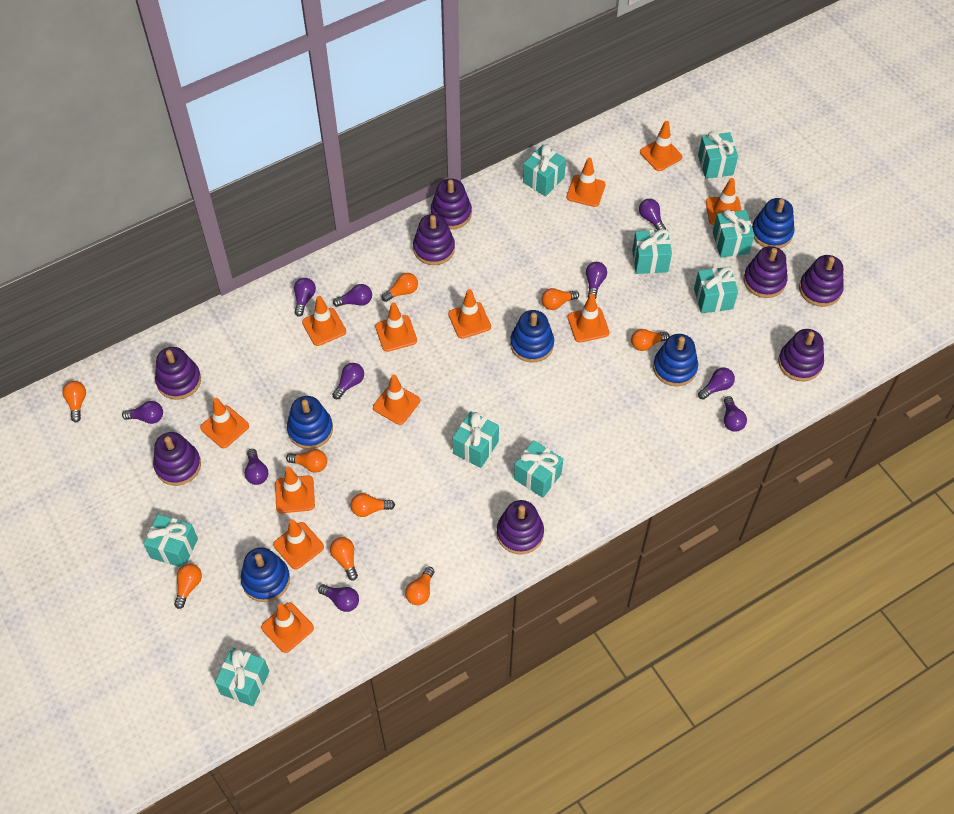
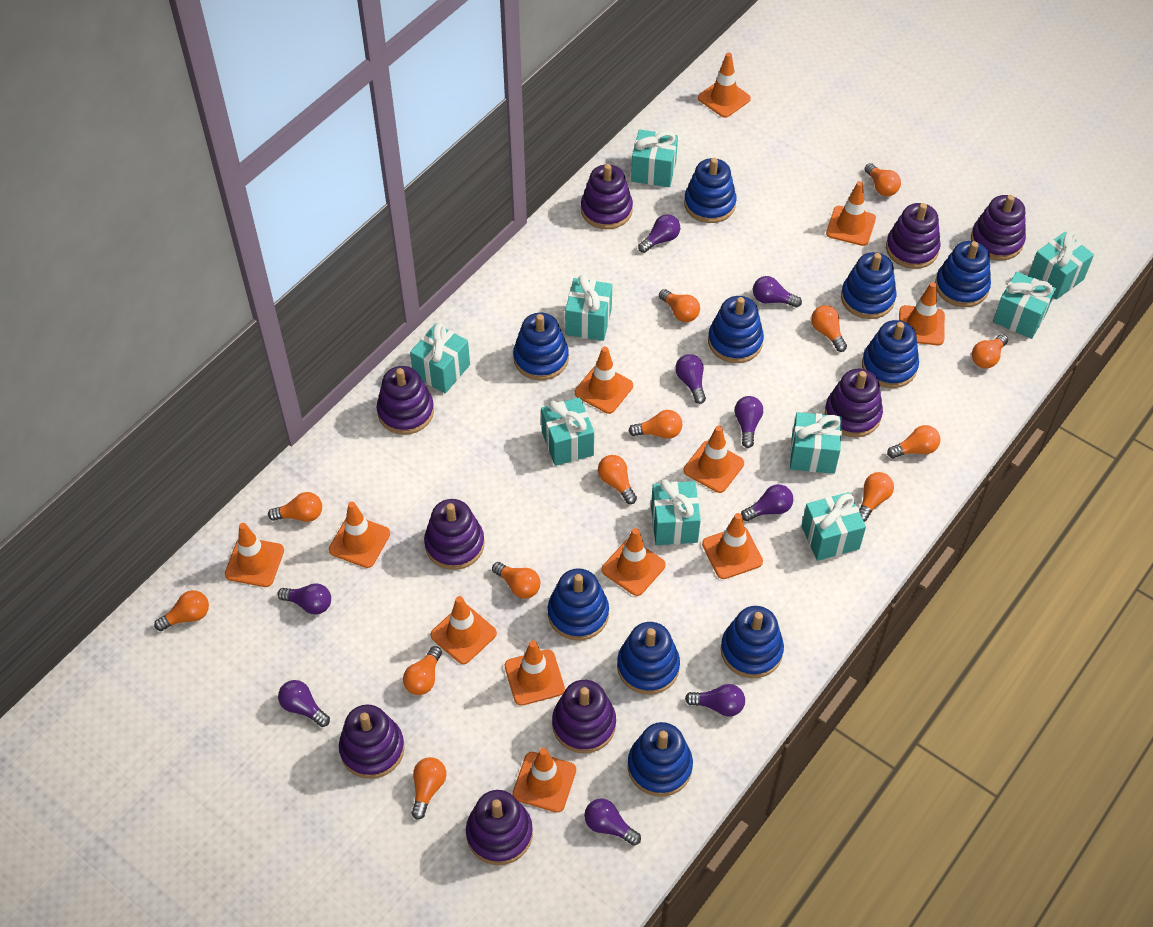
blue stacking toy: [241,547,290,602] [287,396,333,449] [510,310,554,363] [653,334,698,386] [752,198,794,249] = 5 -> [513,313,569,380] [548,568,609,641] [617,622,680,695] [628,722,693,797] [684,158,736,223] [708,296,764,363] [721,606,784,678] [841,252,896,319] [862,320,919,388] [935,241,991,307] = 10
orange light bulb: [63,381,86,423] [174,564,202,609] [286,449,327,473] [330,537,358,581] [351,493,395,517] [381,273,418,302] [405,567,435,605] [542,288,579,310] [631,329,669,351] = 9 -> [154,590,209,631] [268,492,322,522] [403,646,442,695] [411,757,446,820] [492,562,540,599] [598,455,637,504] [628,410,682,439] [659,289,700,322] [811,305,847,352] [859,472,894,522] [864,163,901,196] [887,425,940,458] [972,334,1008,369] = 13
purple light bulb: [122,401,163,424] [245,449,268,485] [294,278,316,316] [318,584,359,612] [332,363,364,399] [333,284,372,307] [586,262,607,299] [639,199,666,230] [698,367,735,400] [724,396,747,432] = 10 -> [278,583,331,615] [278,680,330,727] [584,799,641,846] [638,214,680,253] [675,354,706,404] [685,684,745,717] [734,396,763,448] [741,484,793,521] [753,276,802,308] = 9
purple stacking toy: [153,432,201,486] [155,347,201,400] [413,214,455,265] [431,179,472,230] [497,500,544,554] [743,246,788,298] [778,329,824,381] [799,255,844,307] = 8 -> [339,705,405,779] [377,366,434,435] [424,499,485,570] [466,790,533,865] [552,680,616,753] [581,164,633,229] [825,369,883,437] [886,203,941,269] [971,195,1026,261] = 9

